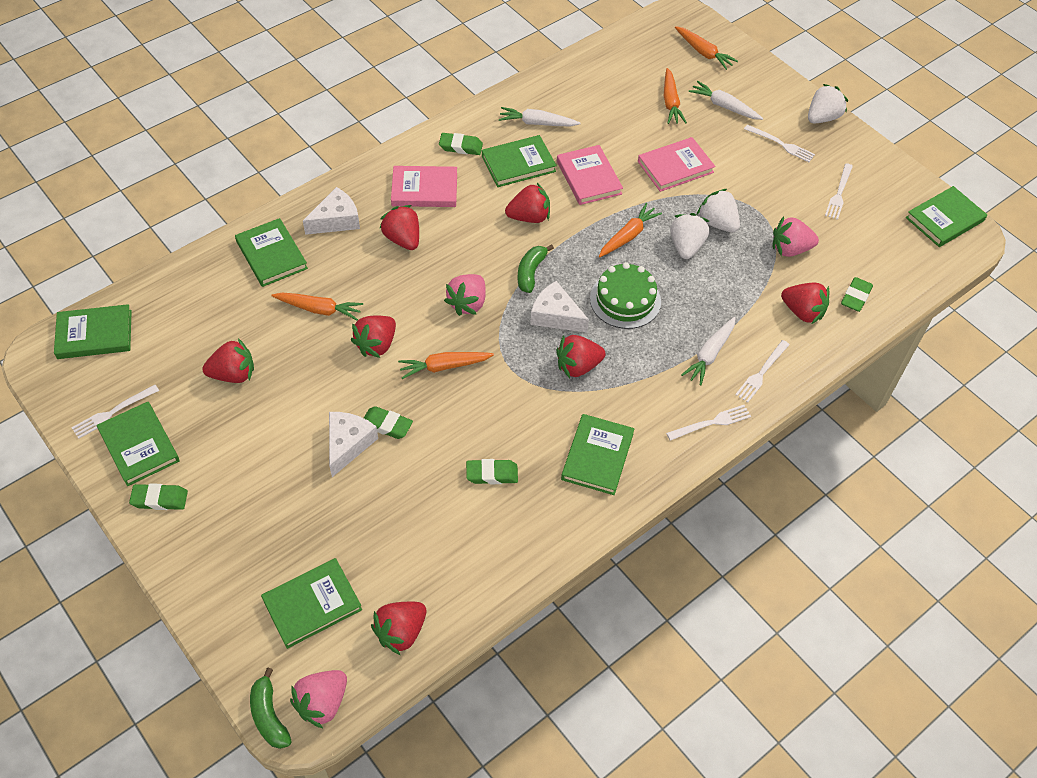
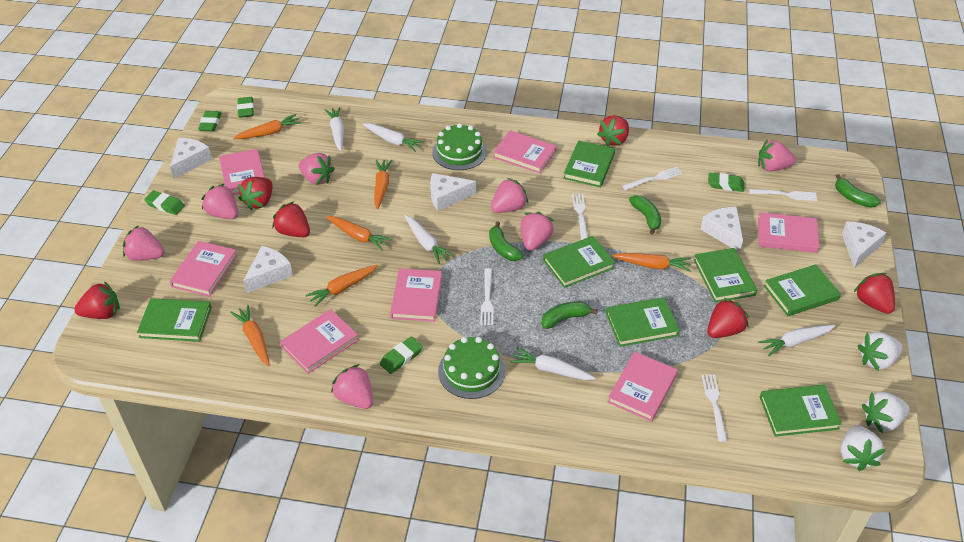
green banana: [250,668,292,749] [518,245,554,293] = 2 -> [489,222,523,261] [541,301,598,329] [629,195,661,235] [835,174,881,208] = 4
green cake: [590,262,661,329] = 1 -> [432,123,487,170] [438,337,505,399] = 2
orange carrot: [271,293,363,320] [398,352,494,379] [599,203,662,257] [664,68,687,124] [675,26,738,70] = 5 -> [230,305,270,366] [233,114,301,139] [305,265,378,307] [326,216,392,251] [374,160,392,209] [612,253,691,272] = 6
pink book: [391,166,457,207] [557,145,623,205] [638,137,715,192] = 3 -> [170,241,237,297] [219,149,265,195] [280,309,359,374] [390,268,442,322] [493,130,557,174] [608,352,678,422] [758,212,819,253] = 7
pink strawberry: [290,670,347,728] [444,274,486,316] [773,216,819,257] = 3 -> [123,225,165,261] [201,184,238,219] [299,153,335,185] [331,364,373,409] [491,178,528,213] [520,212,554,251] [758,139,796,172] = 7
red strawberry: [202,338,254,383] [351,316,396,358] [371,602,426,655] [380,205,419,250] [505,183,550,223] [556,335,606,378] [781,283,829,324] = 7 -> [74,281,120,319] [238,177,273,210] [272,202,310,237] [597,115,629,147] [707,297,749,338] [854,273,895,314] = 6
white carrot: [499,107,581,126] [681,317,736,386] [689,81,763,120] = 3 -> [325,107,344,151] [363,123,424,152] [405,215,454,264] [511,347,595,380] [758,325,835,356] = 5
white cheese: [303,187,360,235] [329,412,378,477] [530,281,589,333] = 3 -> [170,138,212,179] [243,246,293,293] [430,173,476,211] [700,207,743,253] [842,222,886,268] = 5

